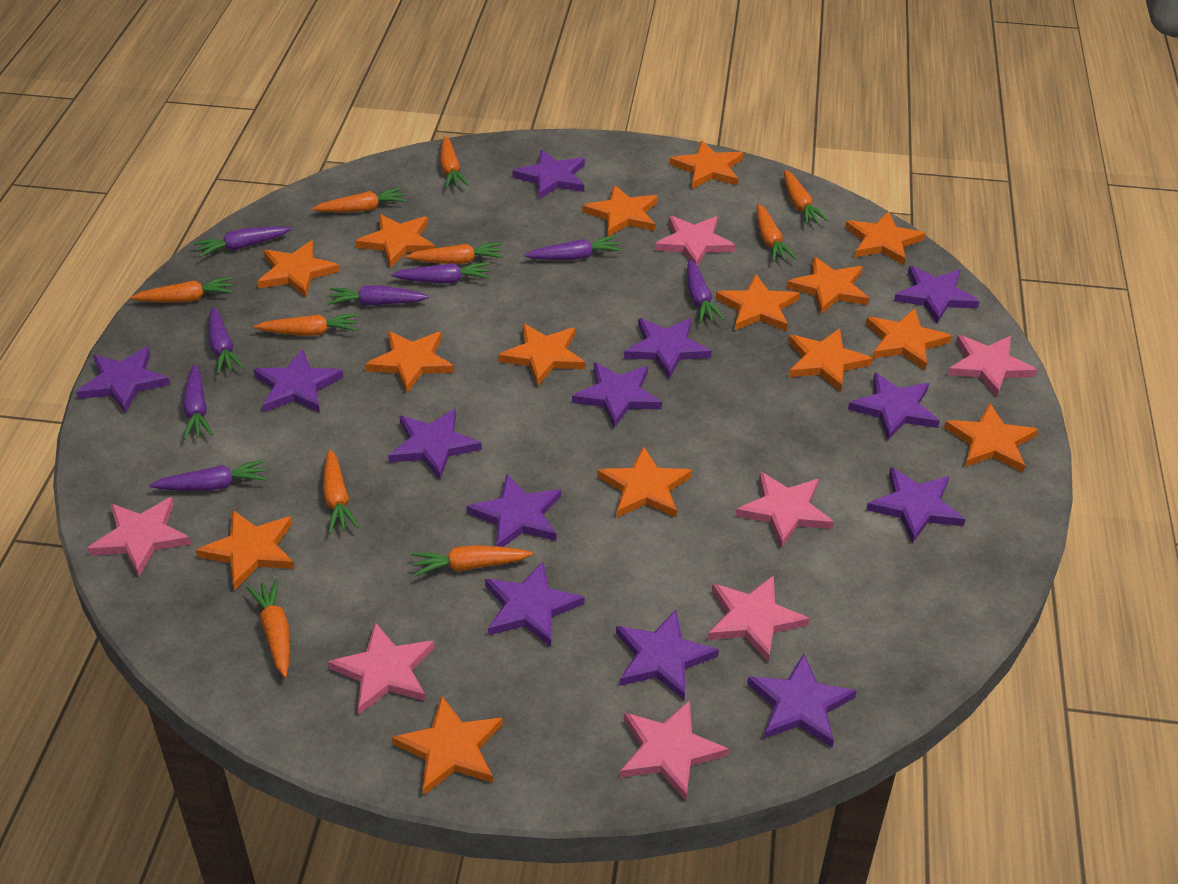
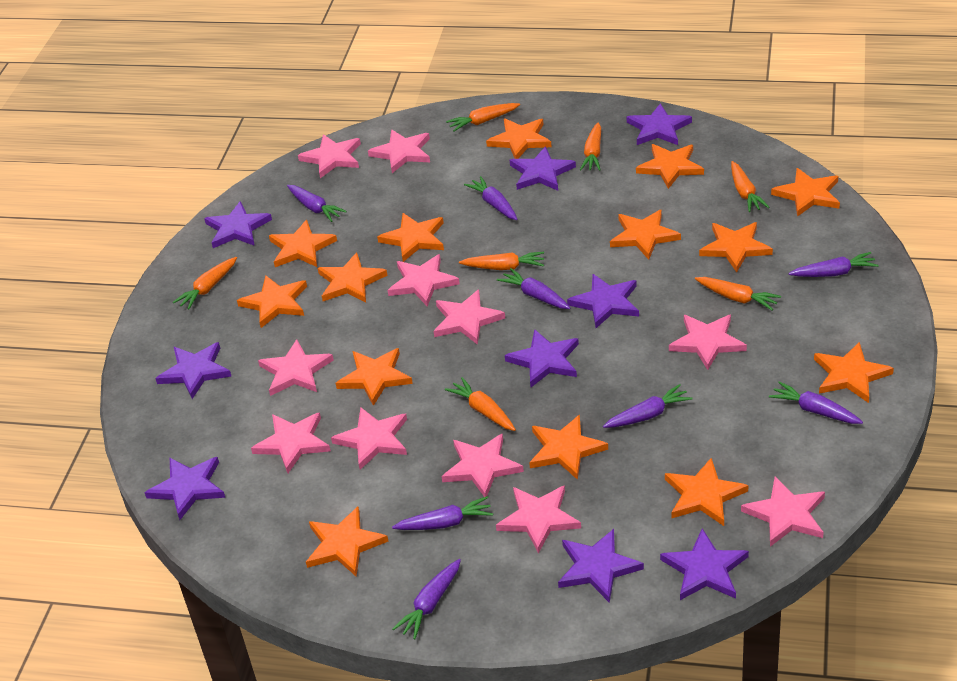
orange carrot: [130,277,234,302] [246,579,290,678] [254,313,358,336] [312,187,407,212] [323,449,359,533] [405,242,504,264] [412,545,533,577] [440,136,469,189] [756,204,797,262] [784,170,828,225] = 10 -> [173,257,237,310] [445,377,516,431] [446,103,520,132] [459,252,544,270] [580,122,601,171] [695,277,781,310] [731,161,769,212] = 7
orange star: [196,510,295,590] [257,240,340,297] [355,214,435,268] [365,331,454,393] [392,695,503,796] [498,324,585,387] [583,185,658,237] [597,446,692,518] [670,141,743,189] [716,274,799,331] [787,256,869,314] [789,328,873,392] [845,211,925,265] [866,308,952,370] [944,403,1038,472] = 15 -> [237,276,307,328] [269,220,337,267] [306,506,389,576] [318,253,388,303] [336,348,413,406] [377,213,444,262] [486,118,552,159] [529,415,608,480] [610,210,681,260] [636,144,704,189] [665,457,748,526] [699,222,773,272] [771,168,840,217] [814,342,894,403] = 14
pink star: [87,497,191,576] [328,622,435,714] [620,700,729,801] [655,216,735,266] [708,575,810,662] [736,471,834,548] [948,335,1037,397] = 7 -> [251,412,331,473] [258,339,334,396] [298,134,361,178] [331,407,407,470] [368,130,430,173] [388,254,460,307] [434,290,505,345] [441,433,524,497] [496,485,581,554] [669,315,747,370] [741,477,825,547] = 11
purple star: [76,347,170,413] [254,349,343,412] [388,408,482,479] [467,474,561,547] [485,561,584,647] [512,150,585,199] [572,362,662,428] [616,610,719,700] [624,318,711,379] [747,654,857,748] [848,372,940,440] [866,467,966,544] [894,266,980,324] = 13 -> [144,457,225,520] [155,342,232,399] [204,201,272,248] [505,329,579,387] [510,146,576,191] [558,529,644,603] [567,274,639,328] [627,103,692,145] [660,529,749,600] = 9

